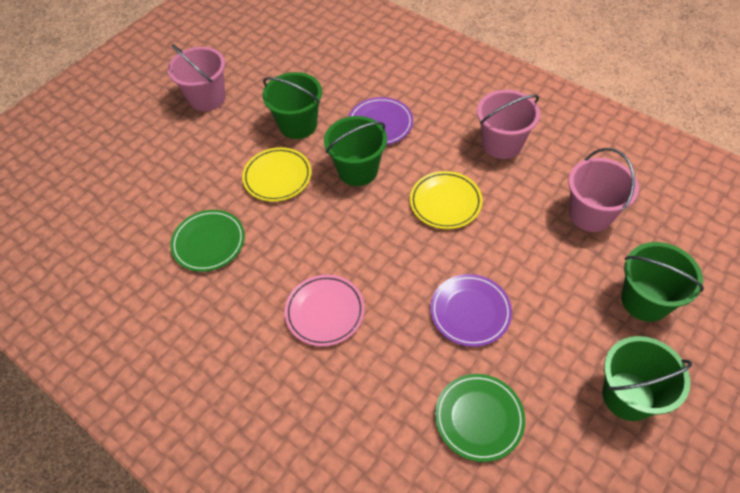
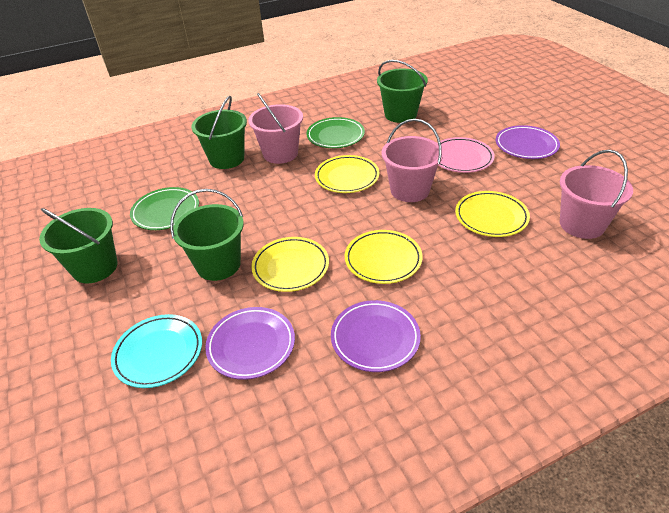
purple plate: [348,97,413,145] [430,274,512,347] = 2 -> [205,307,295,380] [331,300,421,372] [496,125,560,159] = 3
turquoise plate: none = 0 -> [111,314,202,388] = 1
yellow plate: [242,147,311,202] [410,171,483,229] = 2 -> [251,237,329,292] [315,155,379,193] [345,230,423,284] [455,191,530,237] = 4

